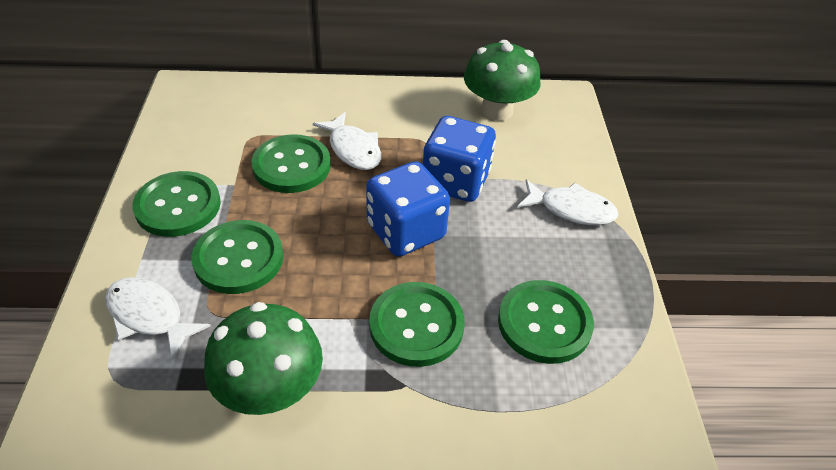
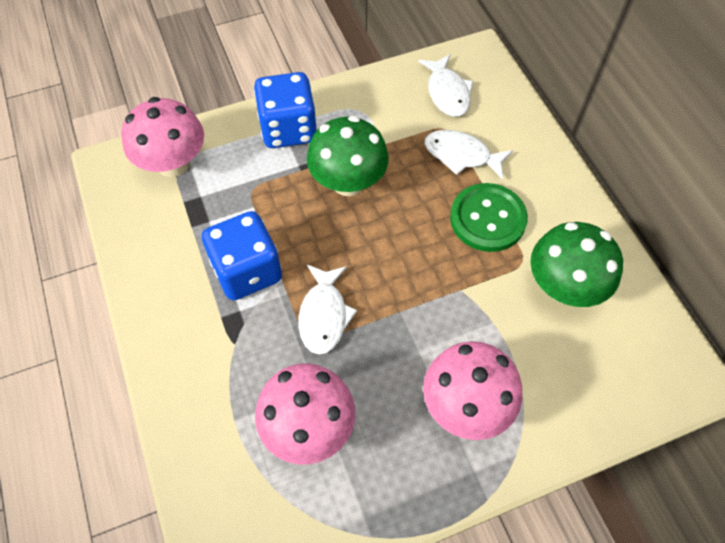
green button: [132,171,221,237] [191,220,284,294] [251,134,331,193] [369,282,465,367] [498,280,594,364] = 5 -> [450,183,528,252] = 1
pink mushroom: none = 0 -> [121,97,204,177] [255,363,355,464] [423,341,522,440] = 3

